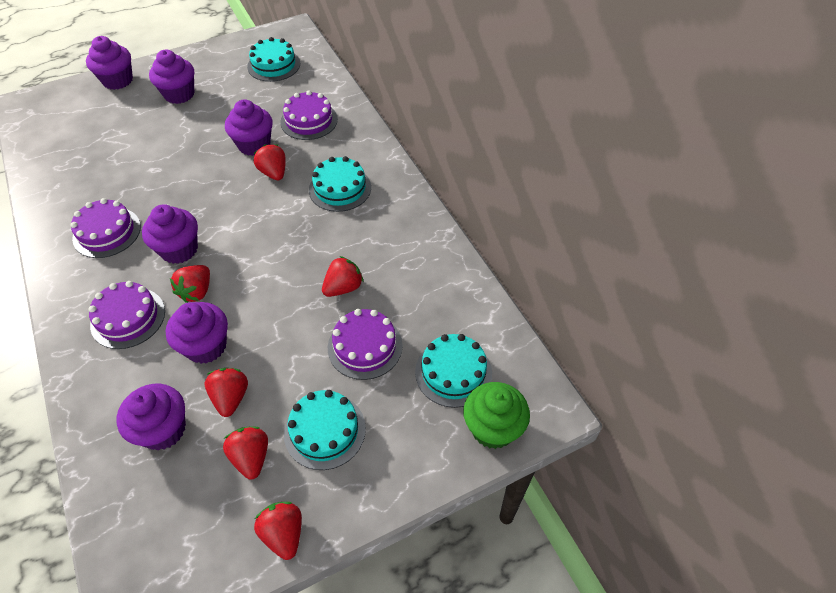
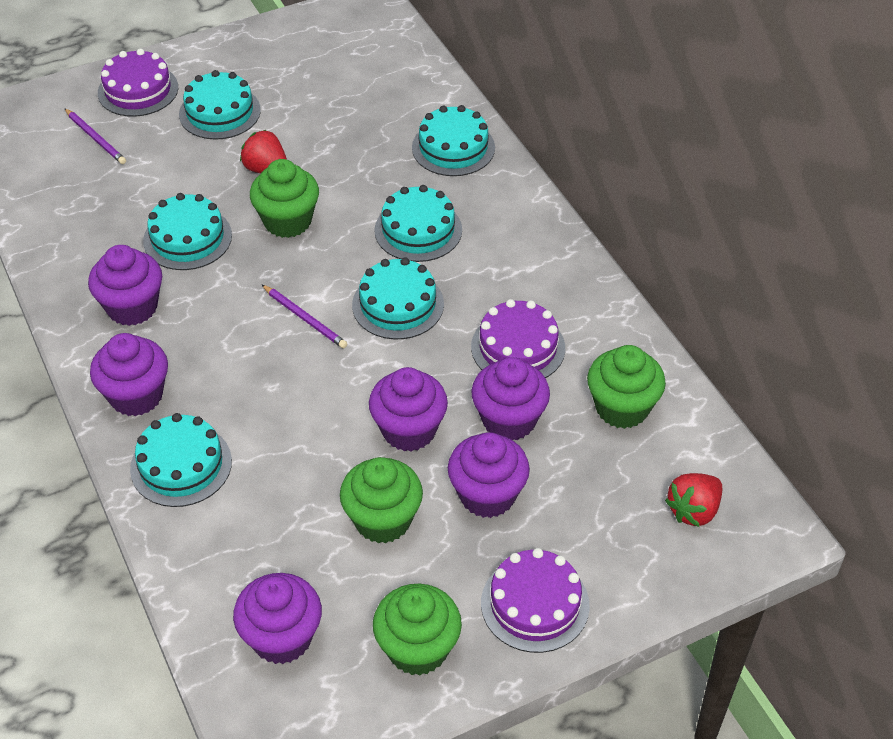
green cupcake: [463,382,530,449] = 1 -> [250,159,319,238] [340,457,423,543] [373,584,462,676] [587,345,666,429] = 4
purple cake: [70,198,141,258] [88,281,165,349] [280,90,338,140] [328,309,403,380] = 4 -> [98,49,178,117] [471,299,565,378] [481,548,590,653] = 3
purple pencil: none = 0 -> [64,108,126,164] [261,284,347,348] = 2
red strawberry: [170,265,210,303] [205,368,248,417] [223,426,268,480] [253,144,286,180] [254,502,302,560] [322,256,363,297] = 6 -> [240,130,287,173] [665,473,722,527] = 2
turquoise cake: [247,37,300,82] [284,390,366,470] [309,156,371,212] [415,334,492,408] = 4 -> [130,413,232,507] [143,193,232,270] [179,70,261,140] [352,258,444,339] [374,185,462,262] [412,105,495,176] = 6

